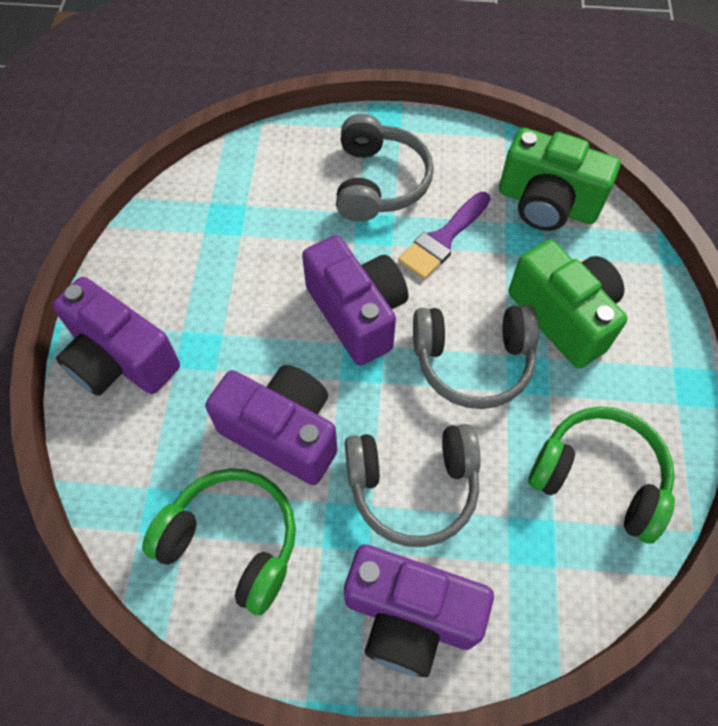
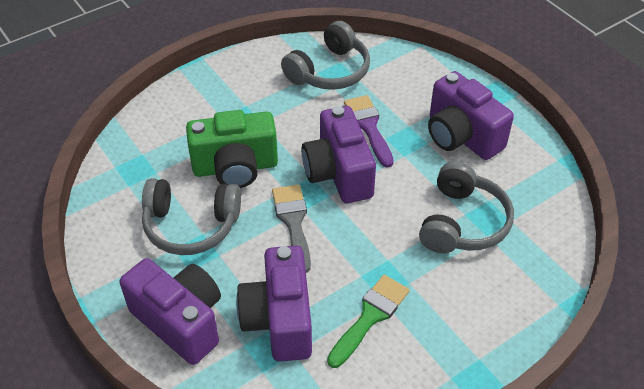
green brush: none = 0 -> [327,275,409,368] = 1
green camera: [499,128,620,231] [509,239,628,369] = 2 -> [186,110,278,188] = 1
green headphones: [142,468,296,615] [528,406,675,544] = 2 -> none = 0
grey brush: none = 0 -> [272,185,311,273] = 1

